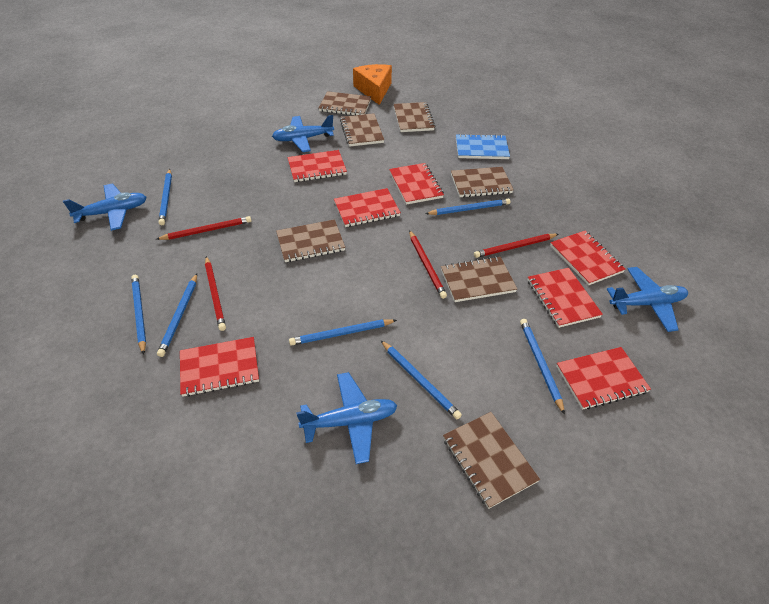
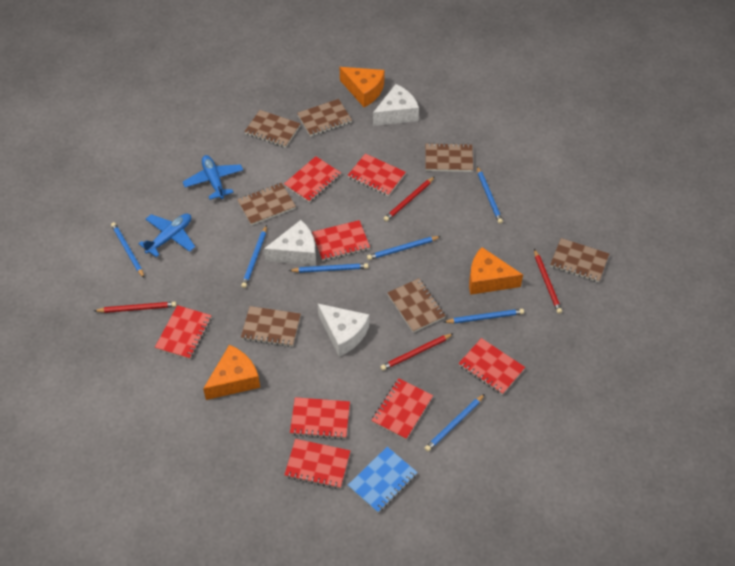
blue plane: [63,183,147,231] [272,115,334,152] [296,372,397,464] [607,267,688,332] = 4 -> [139,213,195,258] [183,155,243,200] = 2
orange cheese: [353,64,392,105] = 1 -> [203,345,260,400] [340,67,385,107] [469,247,523,295] = 3
red notebook: [180,337,259,397] [287,150,347,182] [334,188,401,227] [389,163,444,205] [528,268,603,328] [550,230,626,285] [556,347,651,410] = 7 -> [155,305,212,360] [284,156,341,203] [284,439,351,489] [290,397,350,439] [312,220,370,261] [347,153,406,196] [371,378,433,440] [459,338,525,395] = 8
white cheese: none = 0 -> [264,220,316,265] [317,303,369,357] [373,84,419,126] = 3

